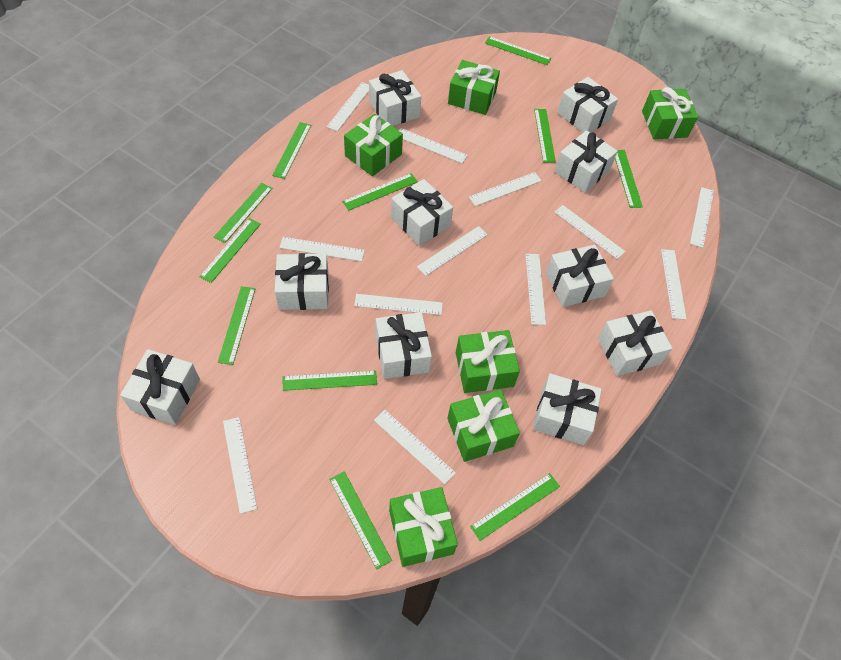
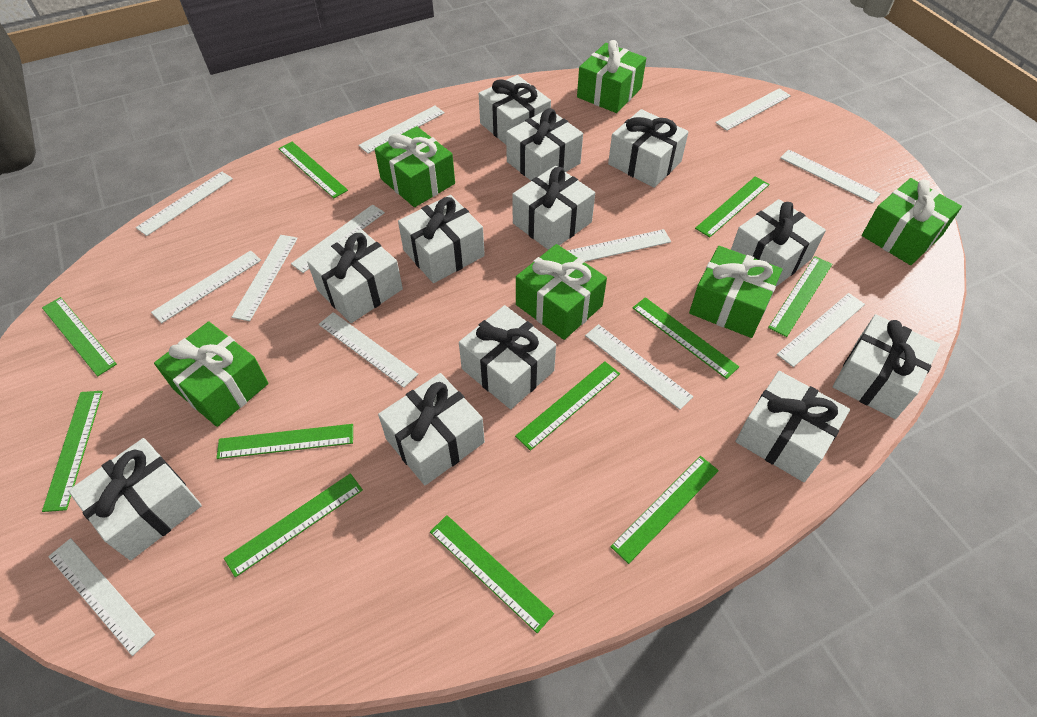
white gift: [120,349,200,425] [275,253,329,310] [369,70,421,126] [376,312,432,379] [391,179,453,246] [533,373,602,445] [546,245,614,307] [555,130,618,193] [557,77,618,133] [598,310,673,376] = 10 -> [68,438,202,560] [307,229,403,323] [378,373,485,485] [398,195,485,283] [459,305,556,409] [479,75,551,145] [506,108,583,180] [512,166,595,250] [608,109,689,188] [731,199,826,287] [736,371,850,482] [833,314,940,419] = 12

